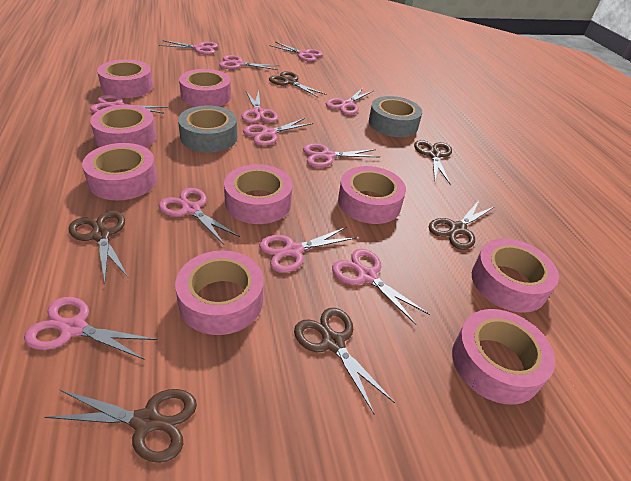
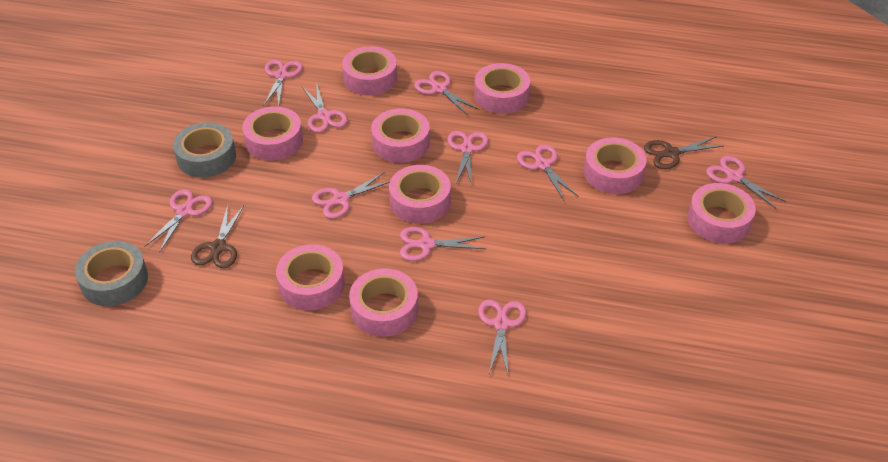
brown scissors: [44,389,197,463] [69,211,129,283] [269,71,327,98] [294,308,395,414] [414,140,452,185] [429,199,495,250] = 6 -> [191,205,244,268] [644,136,723,169] = 2
pink scissors: [24,297,158,360] [90,95,168,113] [159,40,218,55] [159,188,240,245] [219,55,278,70] [241,90,279,123] [243,118,314,146] [259,227,357,273] [269,42,323,62] [303,143,380,167] [325,88,373,115] [332,249,430,325] = 12 -> [144,189,213,252] [263,60,303,106] [303,82,348,133] [312,172,390,219] [400,227,486,261] [414,71,479,115] [447,131,488,185] [478,299,526,374] [517,144,578,200] [706,156,786,209] = 10

